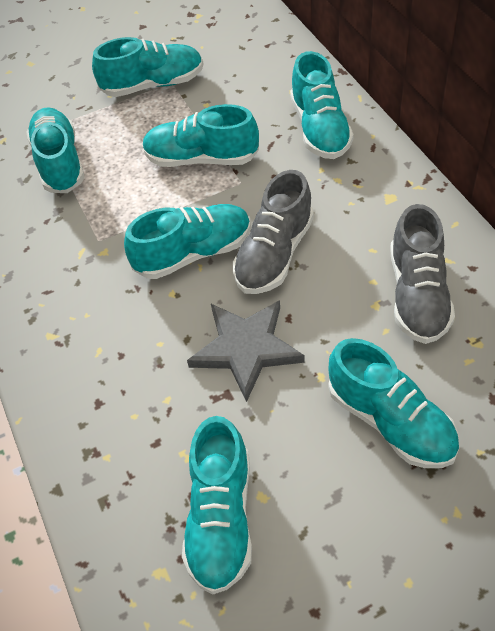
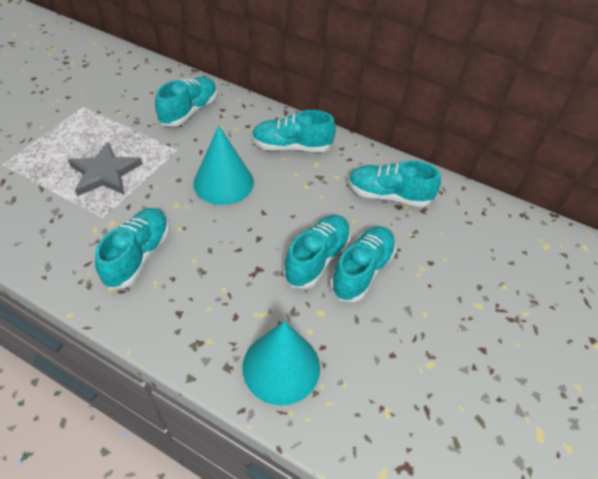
grey shoe: [233,170,314,294] [390,204,455,344] = 2 -> none = 0
turquoise cone: none = 0 -> [193,126,254,205] [242,321,320,405] = 2
turquoise shoe: [26,107,85,193] [92,37,203,97] [124,204,251,279] [142,104,259,167] [182,416,252,594] [290,51,354,159] [328,338,459,468] = 7 -> [95,208,169,289] [155,77,217,127] [252,110,336,152] [283,215,351,289] [330,226,396,302] [348,161,441,207] = 6

